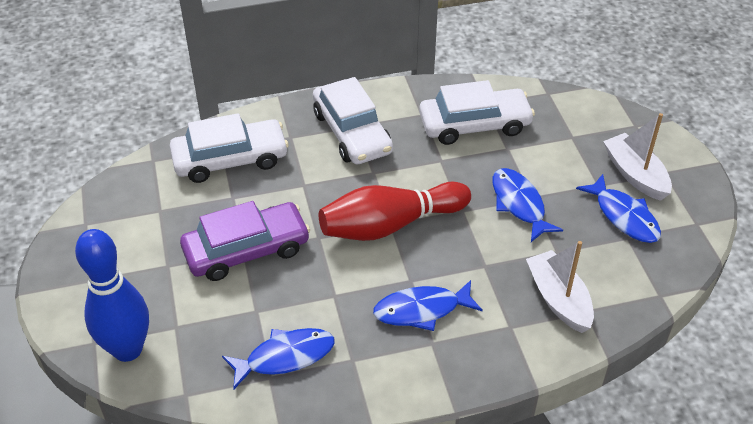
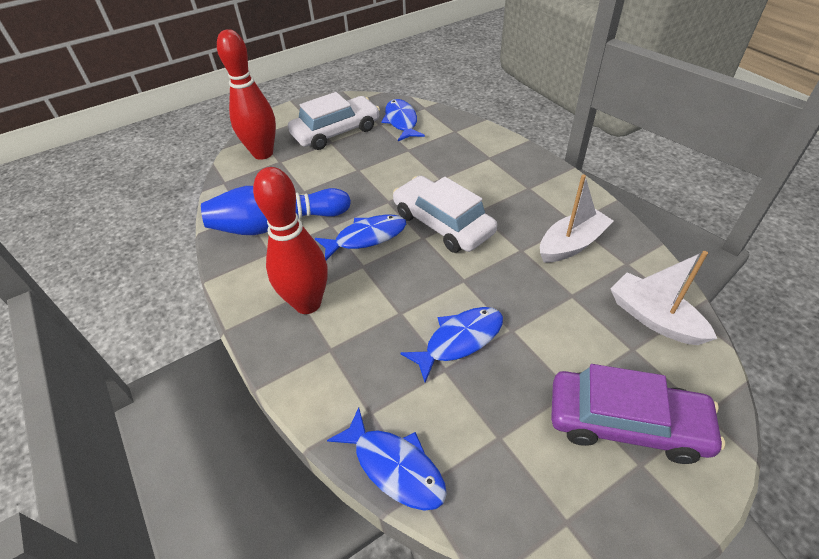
red bowling pin: [319,182,471,241] = 1 -> [217,29,276,160] [253,167,327,314] = 2
white car: [170,113,289,183] [313,77,393,164] [419,80,535,145] = 3 -> [288,92,380,150] [393,176,497,253] = 2

